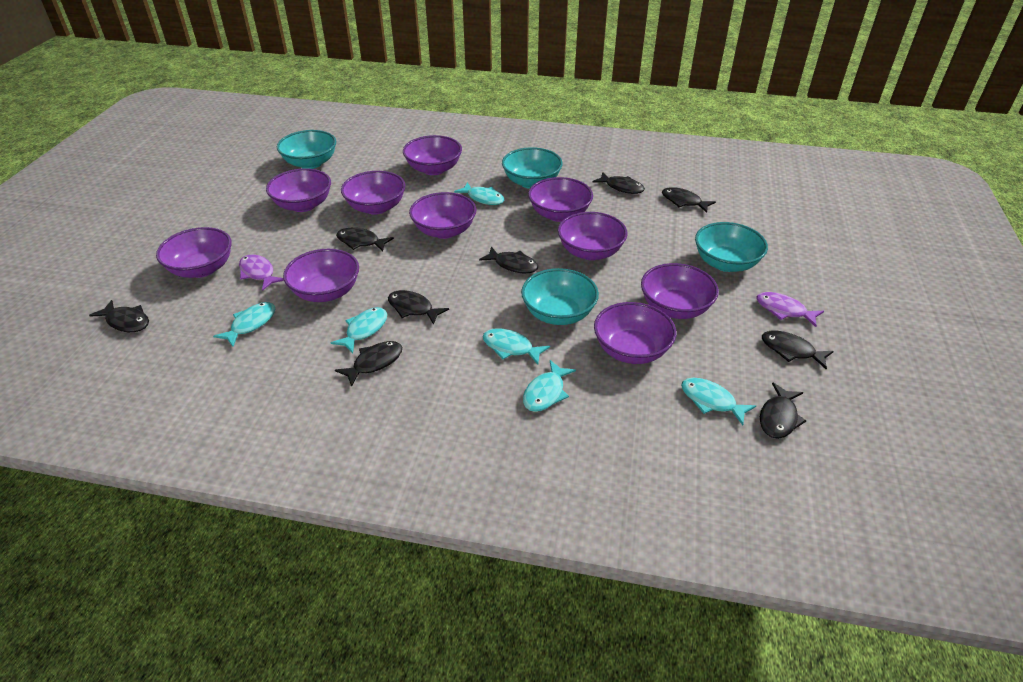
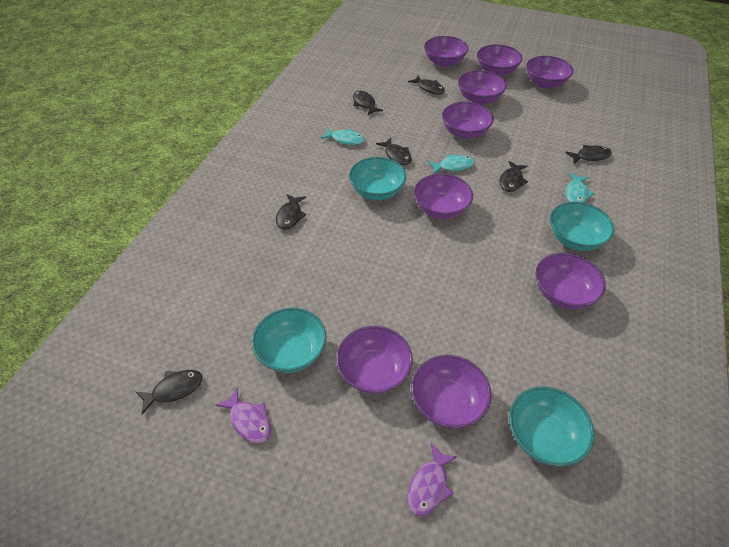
black fish: [89,300,149,332] [335,341,402,387] [336,228,394,252] [388,290,449,325] [479,247,539,273] [593,172,645,194] [662,187,716,213] [760,382,806,439] [762,331,834,369] = 9 -> [136,370,203,415] [276,194,306,230] [353,91,383,115] [376,138,412,165] [408,75,445,95] [499,161,528,192] [565,145,612,164] = 7
purple bowl: [156,227,232,278] [266,168,331,212] [283,249,359,302] [341,171,406,215] [403,135,462,175] [409,192,476,239] [528,177,593,222] [558,212,627,260] [594,302,676,364] [641,263,719,319] = 10 -> [336,326,413,394] [411,355,491,428] [414,174,473,219] [424,36,469,67] [442,102,494,139] [458,70,507,105] [477,44,523,76] [526,56,574,89] [536,253,606,309] = 9
turquoise fish: [213,302,275,347] [331,307,387,353] [454,182,504,205] [483,328,550,365] [523,360,576,412] [681,378,756,425] = 6 -> [321,128,365,145] [428,154,475,174] [565,173,594,203] = 3

